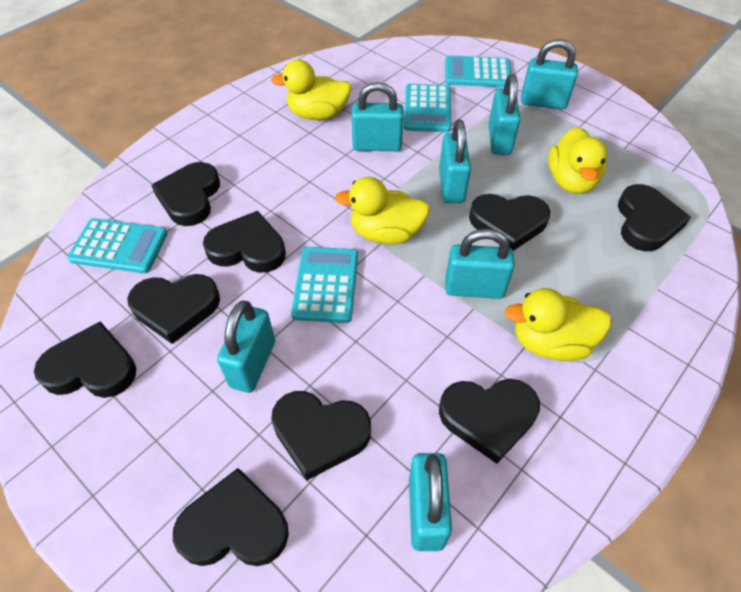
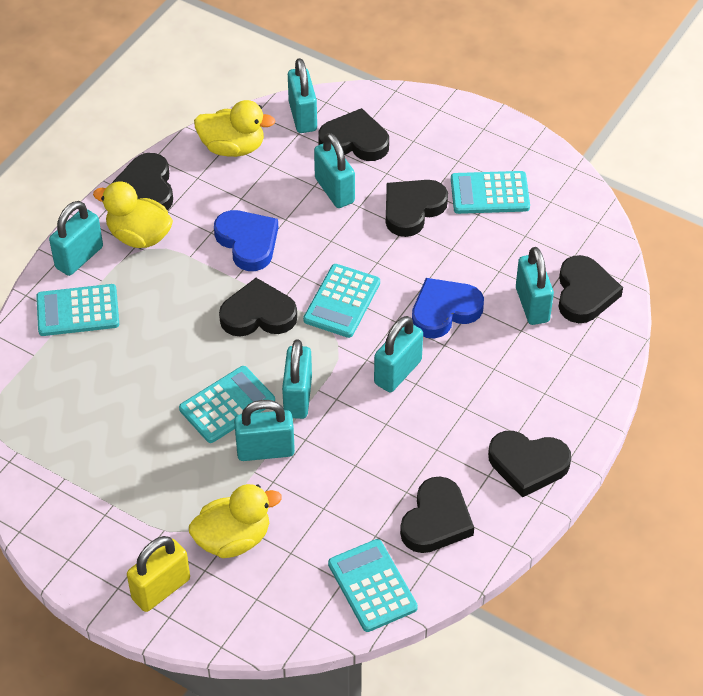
black heart: [34,321,136,398] [127,274,220,344] [151,162,220,226] [173,468,289,566] [203,211,286,273] [271,391,371,480] [439,379,540,464] [469,194,551,251] [618,184,691,251] = 9 -> [111,153,173,210] [219,278,297,337] [318,108,389,161] [386,180,448,237] [400,476,474,553] [488,431,571,497] [559,255,623,323] = 7
blue heart: none = 0 -> [214,210,278,271] [412,278,484,338] = 2
turquoise calculator: [67,218,168,273] [291,247,358,323] [404,84,451,132] [445,55,511,87] = 4 -> [36,284,119,336] [179,366,275,443] [303,264,380,338] [328,539,418,632] [451,171,530,214] = 5
yellow duck: [271,59,352,120] [335,177,430,244] [505,288,611,361] [548,127,607,194] = 4 -> [93,182,173,248] [189,484,282,558] [194,100,276,157] = 3
yellow padlock: none = 0 -> [127,536,190,612] = 1

